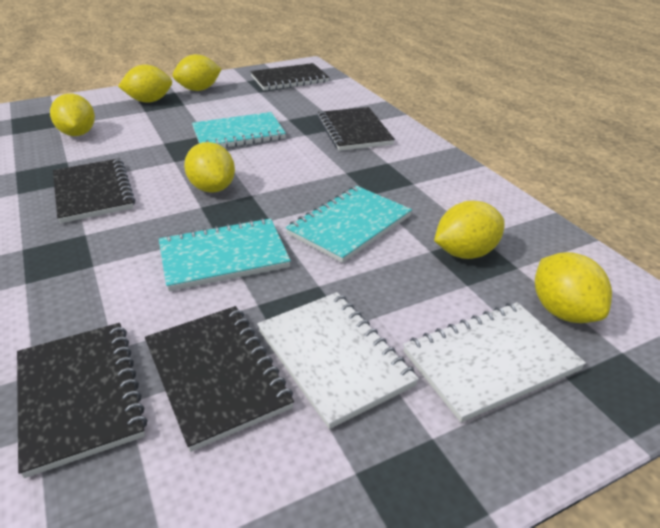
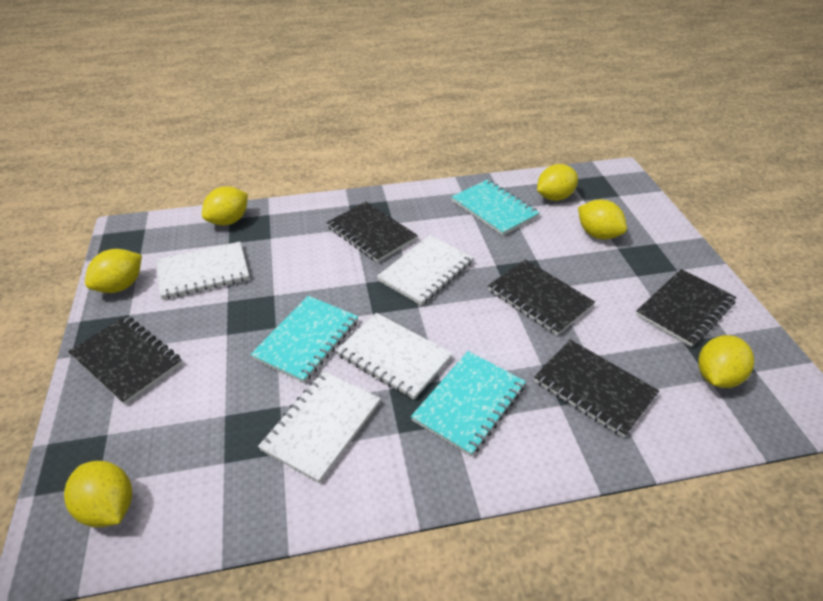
white notebook: [257,292,419,429] [403,302,586,423] = 2 -> [156,242,249,300] [258,371,380,483] [336,313,453,400] [377,235,474,305] = 4

